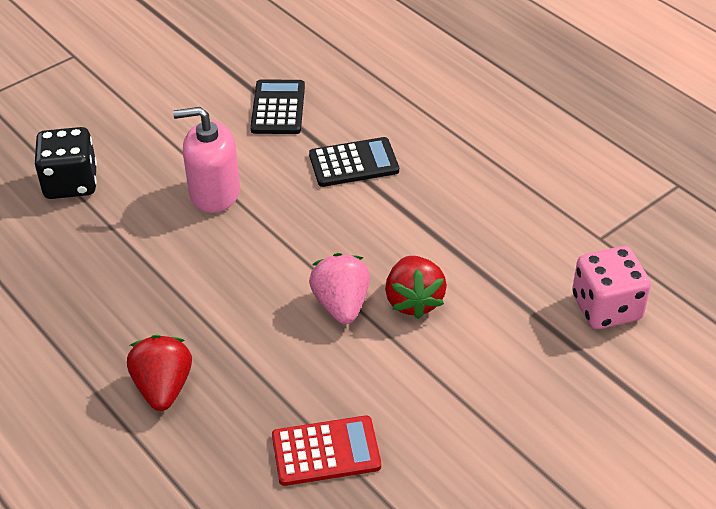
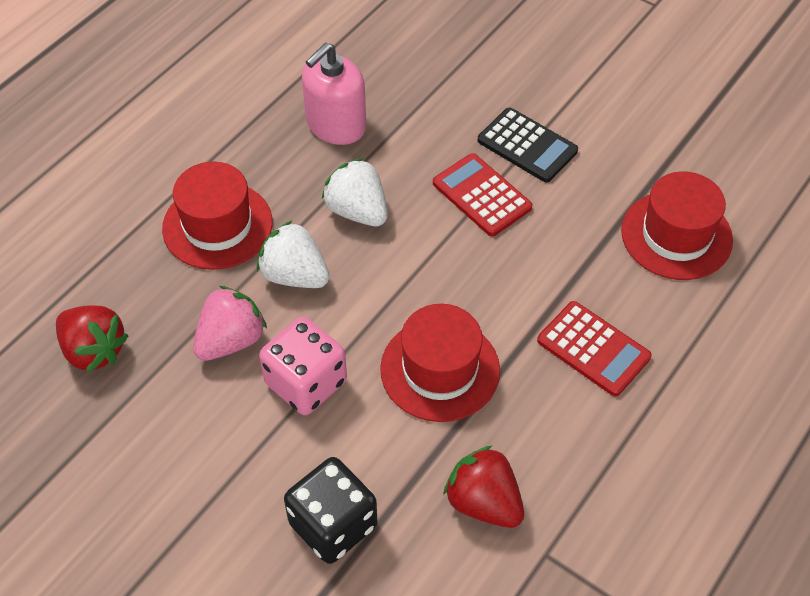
black calculator: [250,79,305,134] [309,137,399,187] = 2 -> [478,108,578,182] = 1
red calculator: [272,416,381,486] = 1 -> [433,153,532,236] [537,301,652,396] = 2
red hat: none = 0 -> [162,161,273,270] [380,304,500,422] [621,171,733,280] = 3
white strawberry: none = 0 -> [257,221,330,288] [322,158,388,226] = 2

